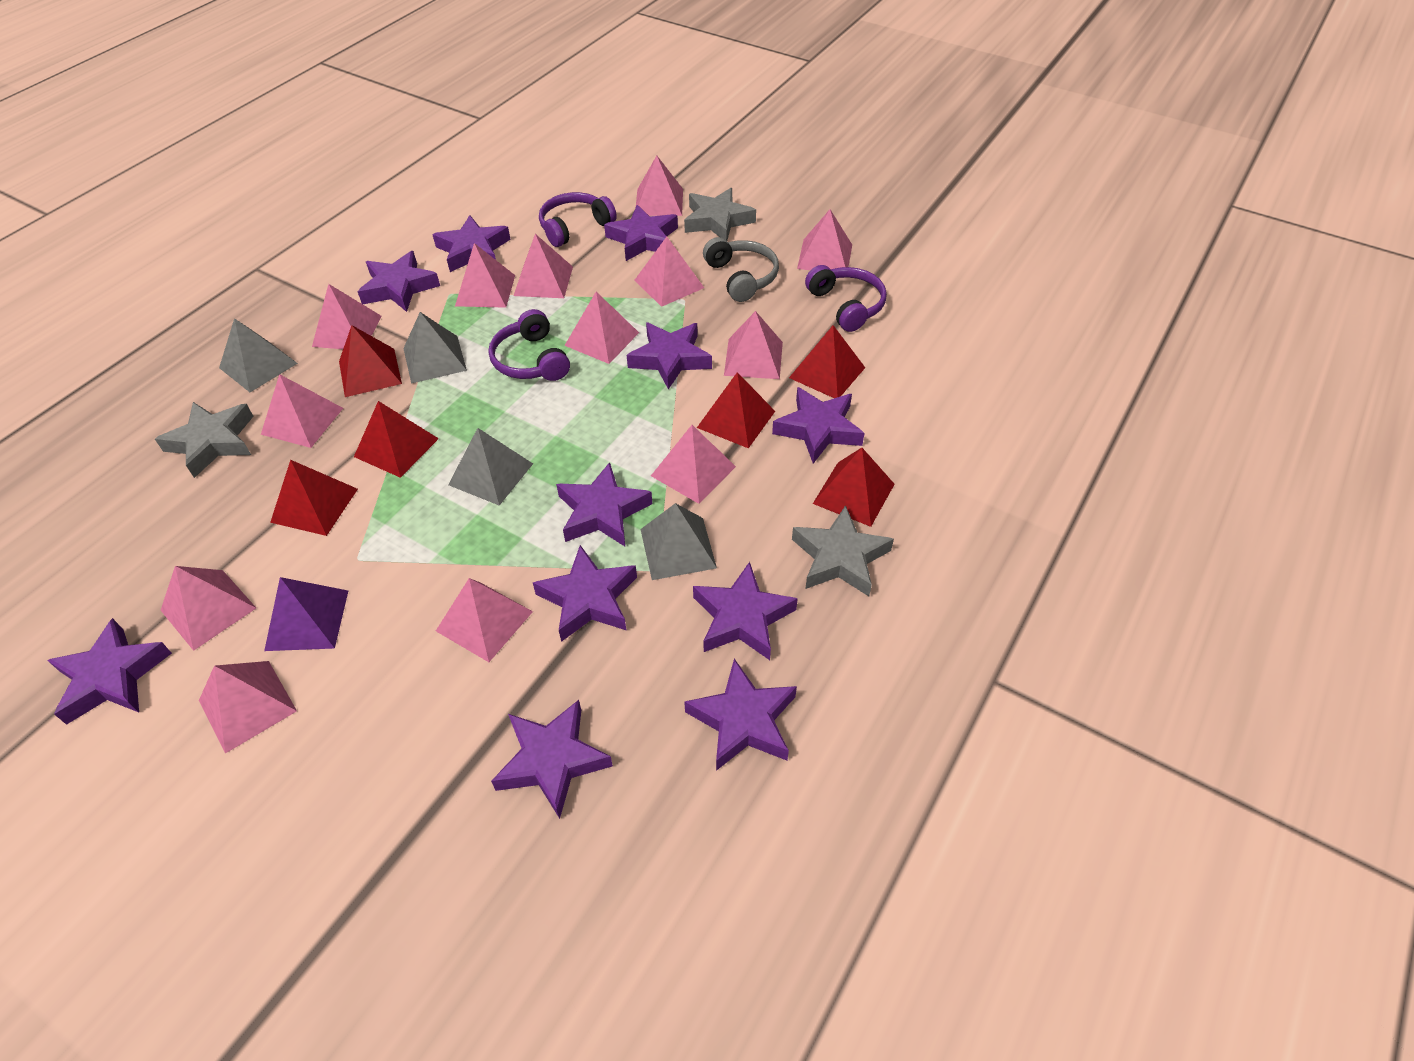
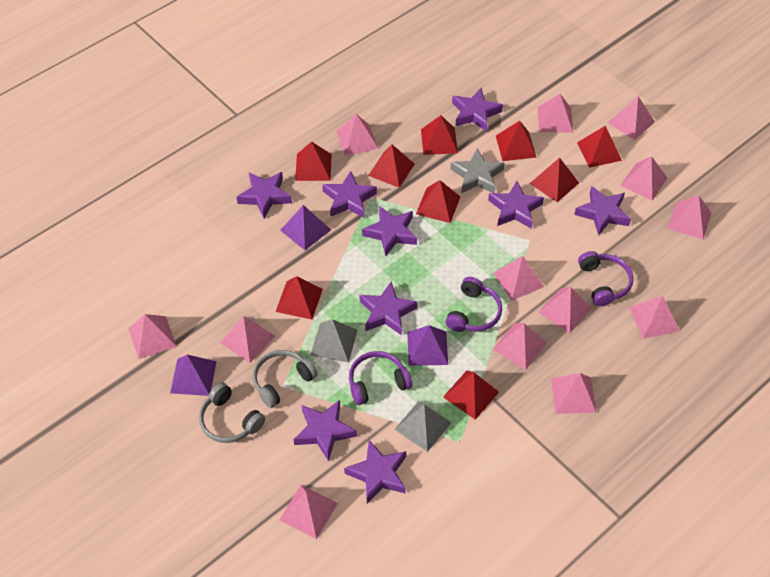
grey headphones: [703,237,779,302] = 1 -> [199,382,265,443] [253,350,318,408] = 2
grey pyramid: [219,318,298,392] [403,312,467,384] [448,428,533,506] [640,503,717,580] = 4 -> [310,319,358,363] [394,401,452,452] = 2
grey star: [155,402,254,478] [684,188,756,240] [792,505,894,596] = 3 -> [450,148,505,193] = 1
purple pyramid: [264,577,348,651] = 1 -> [170,355,217,396] [280,205,331,250] [407,325,448,366] = 3
purple star: [47,618,172,725] [358,251,440,312] [432,215,511,272] [491,700,613,819] [533,545,637,642] [556,462,652,546] [604,205,678,261] [627,323,712,389] [684,659,797,771] [693,562,798,660] [772,387,865,463] = 11 -> [237,172,292,218] [293,400,357,461] [322,171,377,218] [344,440,406,504] [359,281,418,335] [362,206,417,256] [452,88,503,132] [488,181,544,229] [574,186,631,236] = 9
red pyramid: [270,460,358,536] [339,325,402,397] [354,401,439,478] [697,372,775,448] [789,325,865,398] [813,448,895,527] = 6 -> [275,276,323,320] [295,141,332,181] [368,144,415,188] [416,180,460,223] [421,115,458,155] [443,370,499,420] [496,121,537,161] [530,158,579,202] [577,126,622,168] = 9

